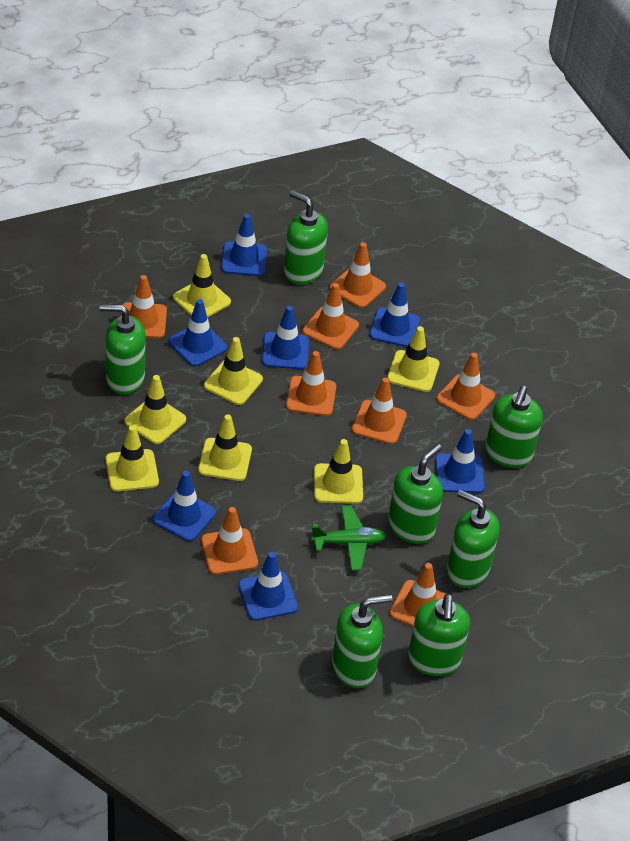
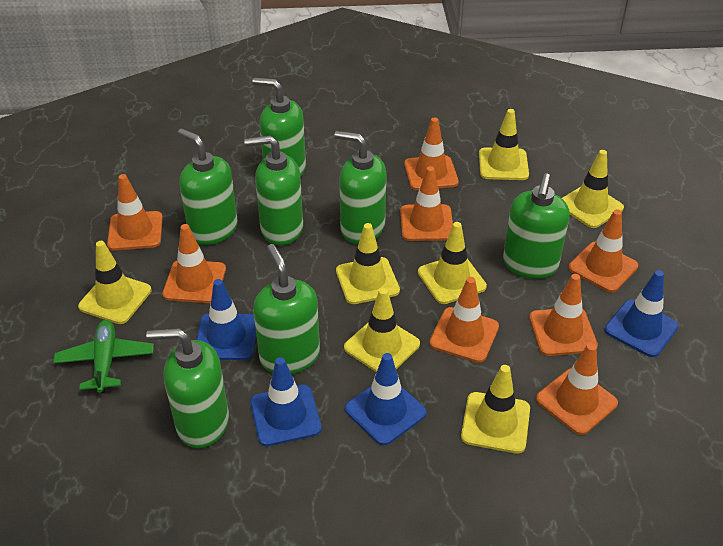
blue traffic cone: [153,471,216,541] [169,299,227,366] [221,214,267,276] [238,552,298,621] [262,306,309,369] [369,283,420,347] [435,429,485,493] = 7 -> [197,279,256,360] [250,357,322,446] [345,353,426,445] [604,270,679,357] = 4

